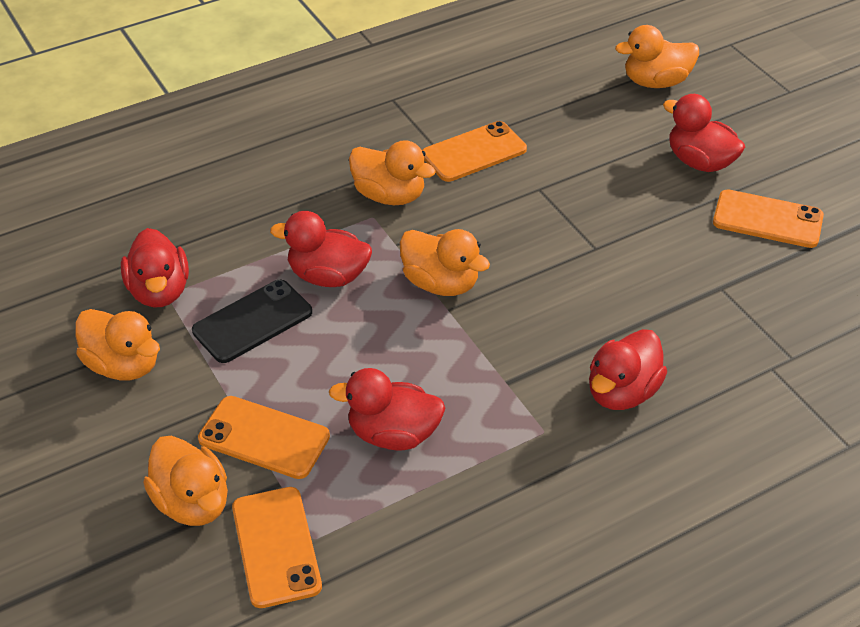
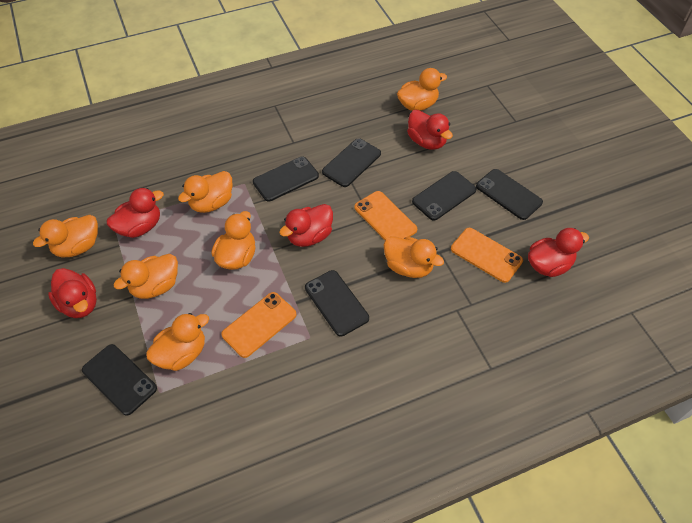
black phone: [192,280,312,363] = 1 -> [82,344,157,415] [253,157,319,202] [305,270,369,337] [322,138,381,187] [412,171,476,221] [476,169,543,220] = 6
orange duck: [75,309,160,380] [143,436,228,526] [349,140,436,205] [400,229,490,296] [615,25,699,88] = 5 -> [33,215,98,258] [114,254,178,299] [146,313,209,371] [178,171,232,213] [212,211,256,270] [383,236,444,278] [397,68,447,111] = 7
orange phone: [198,396,330,479] [232,487,322,608] [422,121,527,182] [713,189,824,248] = 4 -> [221,292,296,358] [354,191,417,240] [451,228,523,283] = 3

